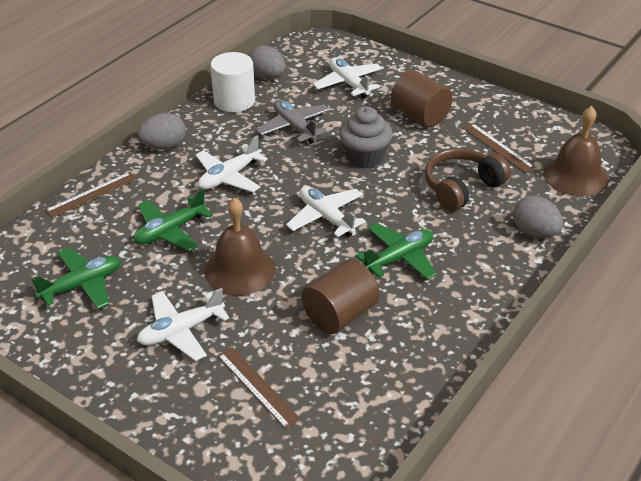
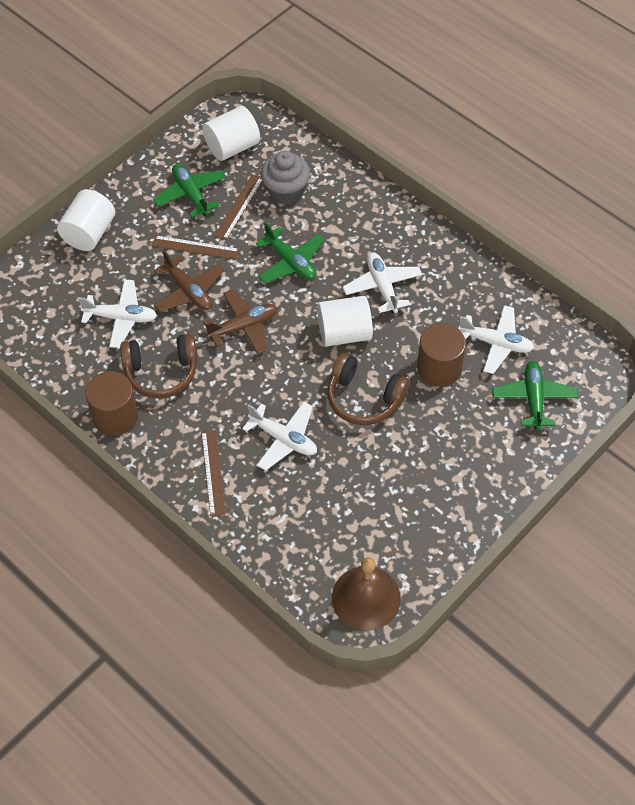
brown bell: [204,198,276,296] [543,106,608,196] = 2 -> [332,557,401,630] = 1
brown headphones: [425,148,511,211] = 1 -> [120,334,197,398] [327,353,410,425] = 2
brown plane: none = 0 -> [153,250,224,312] [203,289,277,355] = 2
grey egg: [138,113,186,149] [249,45,285,80] [513,195,563,238] = 3 -> none = 0
grey plane: [257,99,330,144] = 1 -> none = 0
white cylinder: [211,52,255,112] = 1 -> [57,189,115,251] [202,106,260,161] [317,296,373,347] = 3

